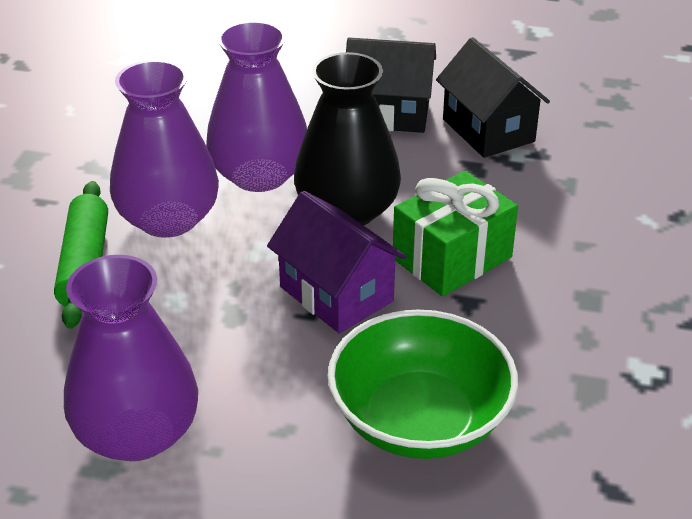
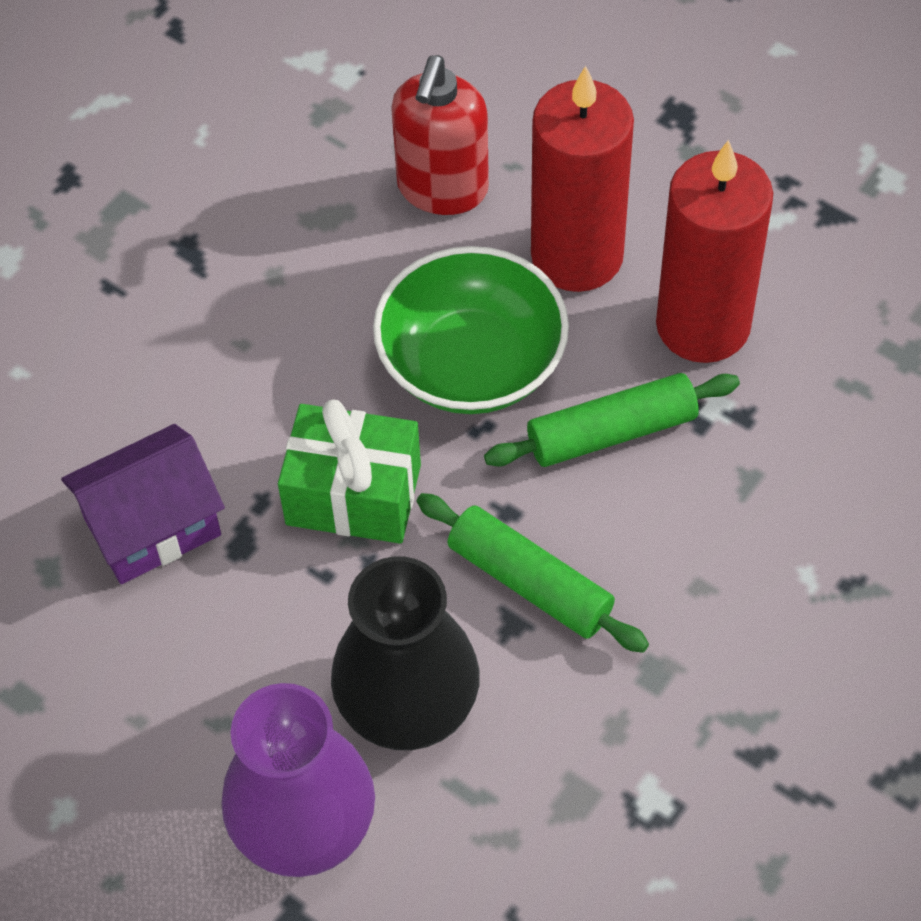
black house: [346,37,436,133] [436,37,550,158] = 2 -> none = 0
green rolling pin: [54,181,108,329] = 1 -> [416,493,649,653] [484,373,740,467] = 2
purple vase: [64,255,198,461] [110,60,219,238] [206,21,307,192] = 3 -> [221,683,375,877] = 1
red candle: none = 0 -> [531,66,634,292] [656,140,773,363] = 2
red soap dispenser: none = 0 -> [391,55,489,215] = 1

